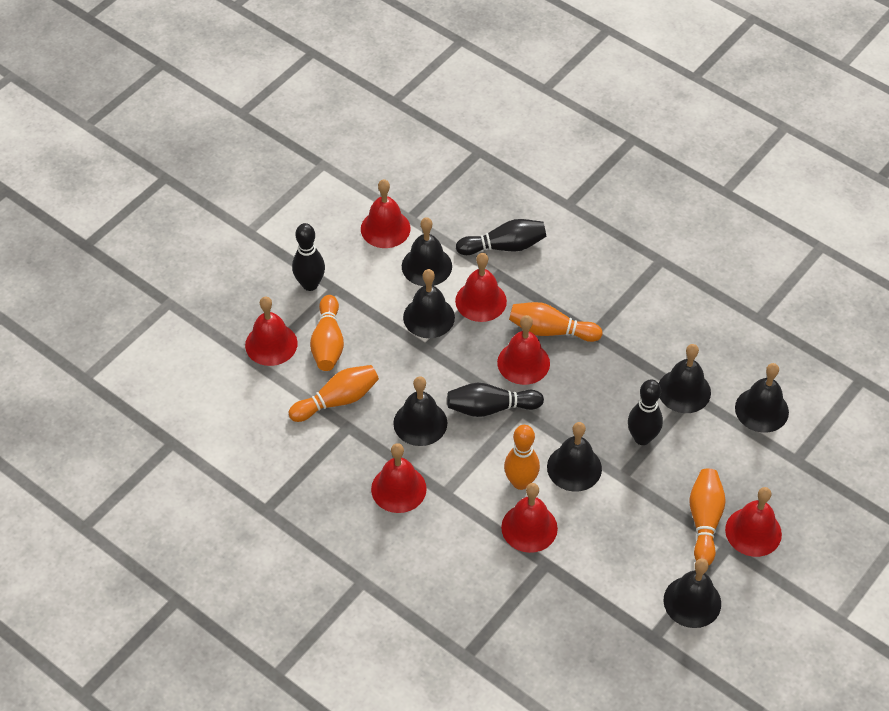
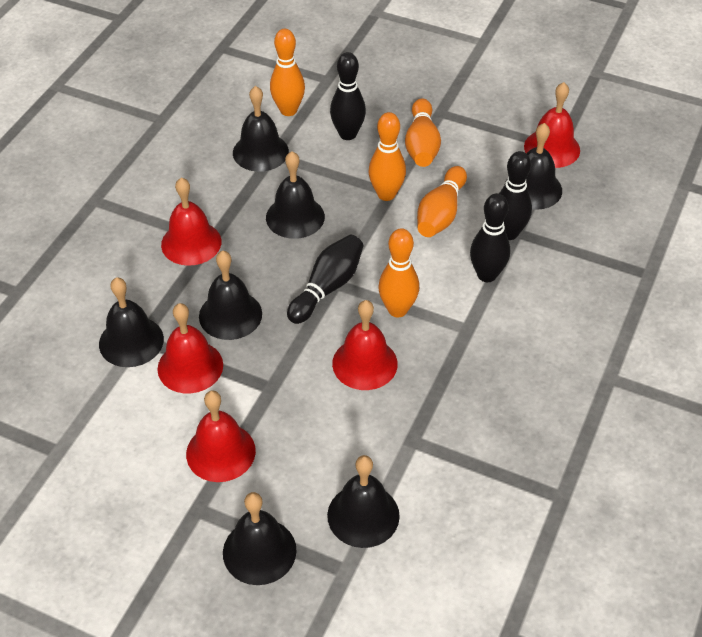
red bell: [245,296,298,366] [361,179,411,248] [371,443,427,513] [455,253,507,322] [497,315,550,385] [501,483,558,553] [725,487,782,557] = 7 -> [157,303,223,393] [161,177,221,266] [186,391,256,482] [332,300,398,390] [524,82,580,168] = 5

